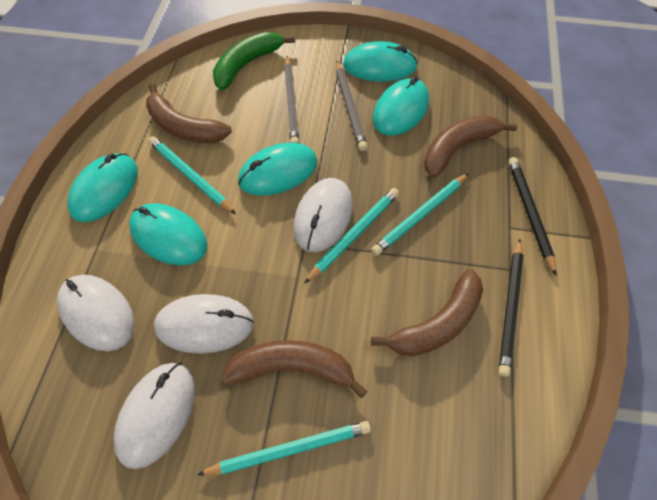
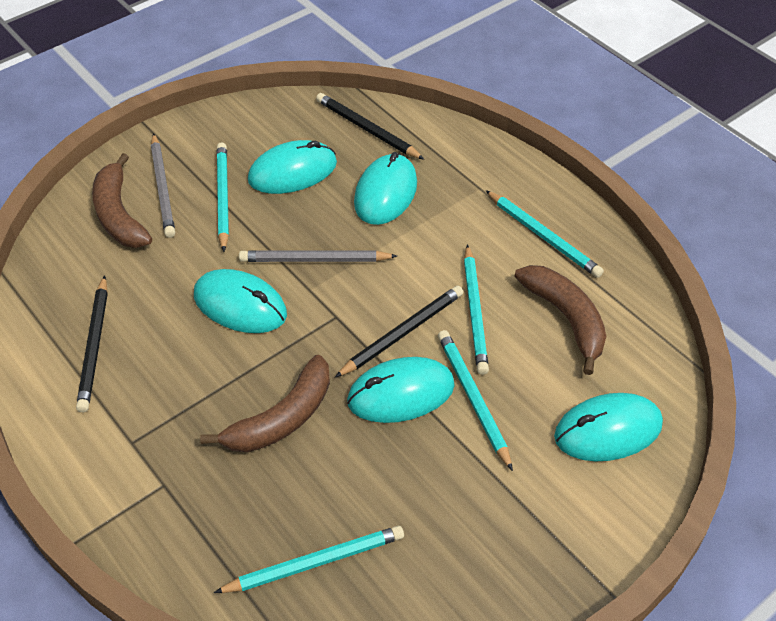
black pencil: [499,239,523,377] [508,157,556,276] = 2 -> [76,275,108,412] [316,93,424,160] [335,286,463,377] = 3
brown banana: [146,83,232,143] [222,340,367,398] [371,269,483,356] [424,115,517,178] = 4 -> [92,153,152,248] [200,355,330,452] [515,265,606,375] = 3
green banana: [213,32,295,90] = 1 -> none = 0
turquoise pencil: [148,136,236,214] [197,421,371,476] [304,188,399,284] [371,173,469,256] = 4 -> [214,526,404,593] [216,142,229,252] [438,330,513,471] [464,244,489,375] [485,190,604,278] = 5
white mouse: [57,275,135,351] [113,363,195,469] [154,294,254,354] [293,178,353,252] = 4 -> none = 0

